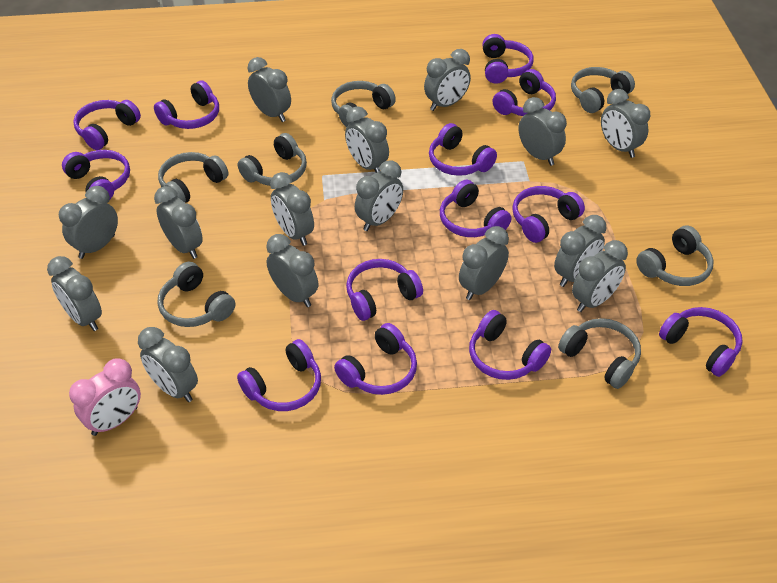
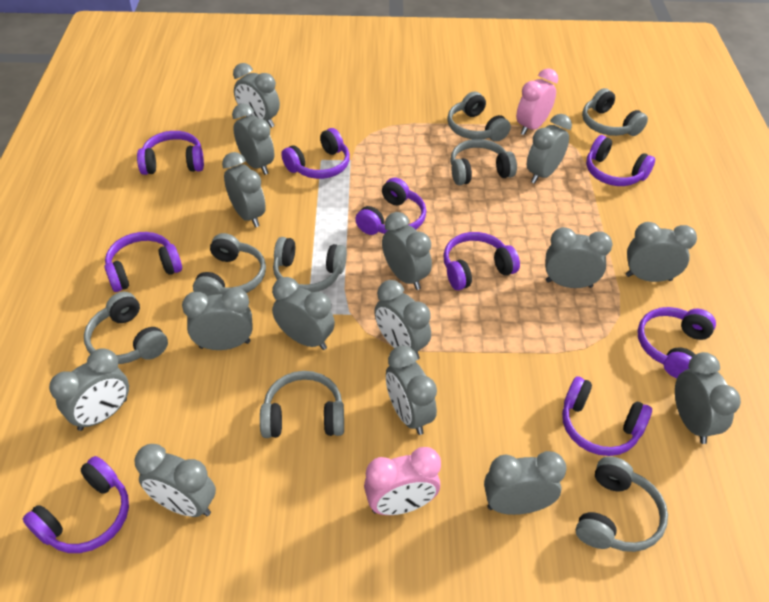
grey headphones: [158,152,228,203] [158,262,235,327] [238,133,307,186] [331,81,396,127] [558,318,641,389] [571,67,635,113] [636,226,714,286] = 7 -> [84,292,168,364] [193,233,266,296] [260,371,344,438] [273,237,347,292] [447,91,511,141] [450,139,517,185] [576,456,668,552] [582,88,648,136] = 8
pink clock: [69,358,141,436] = 1 -> [364,447,441,515] [516,68,558,135] = 2
purple headphones: [62,150,130,199] [73,100,141,150] [154,80,219,129] [237,339,321,411] [334,323,417,395] [346,259,423,321] [429,123,497,176] [440,180,511,237] [469,310,551,380] [482,34,534,84] [493,69,556,116] [512,186,585,243] [659,307,743,377] = 13 -> [23,456,129,553] [105,232,182,292] [137,131,204,175] [281,128,350,179] [355,178,426,235] [443,232,520,290] [562,377,652,456] [586,135,655,186] [637,307,716,378] = 9

